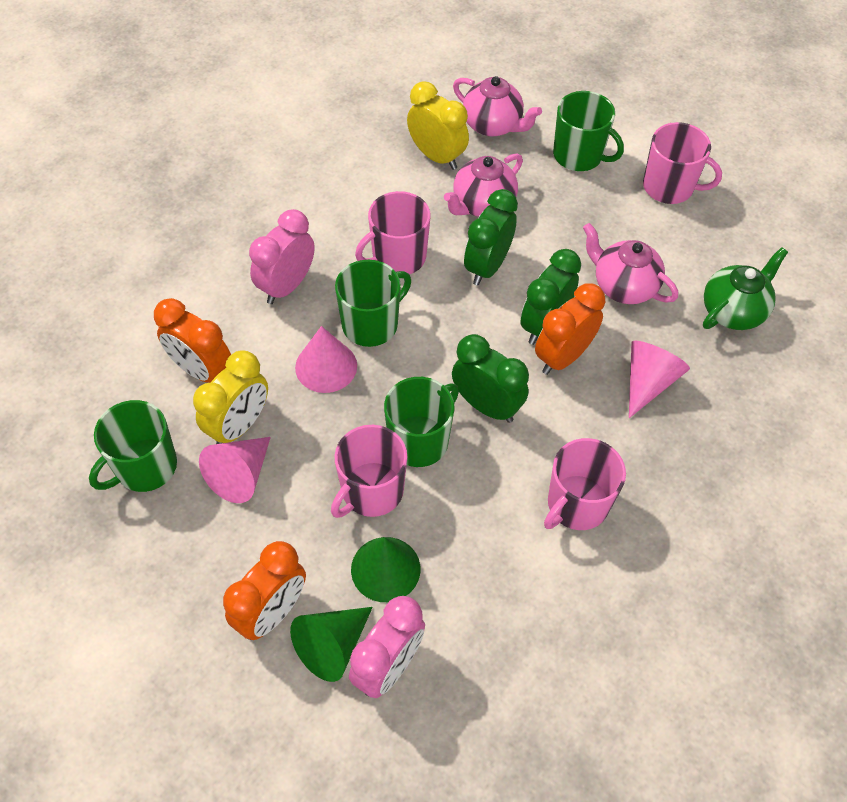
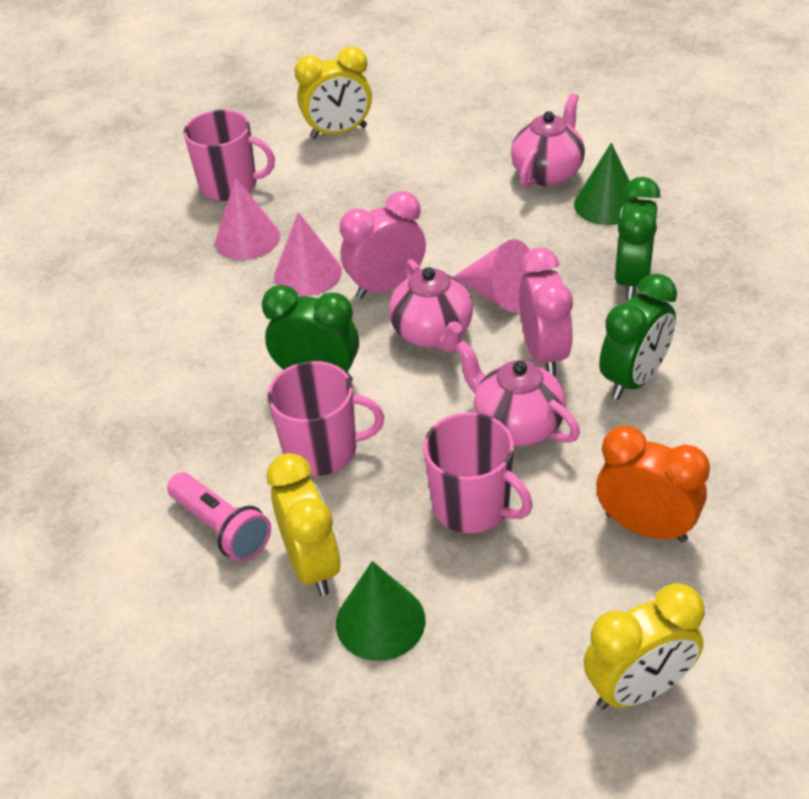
green mug: [89,400,177,492] [335,260,411,347] [384,377,459,467] [553,91,624,171] = 4 -> none = 0
green teapot: [703,247,788,330] = 1 -> none = 0
orange clock: [154,298,231,383] [223,541,306,640] [535,283,605,375] = 3 -> [596,426,710,542] = 1
pink flashlight: none = 0 -> [167,472,271,562] = 1
pink mug: [331,425,407,518] [355,191,431,274] [544,438,626,530] [643,122,722,204] = 4 -> [184,110,275,201] [267,361,384,476] [423,412,533,533] = 3
yellow clock: [193,351,268,444] [407,81,469,170] = 2 -> [267,453,341,596] [294,47,372,139] [584,583,705,709] = 3

